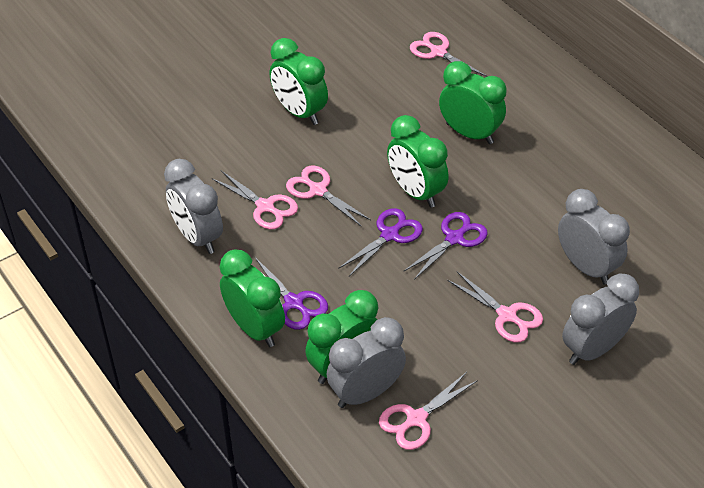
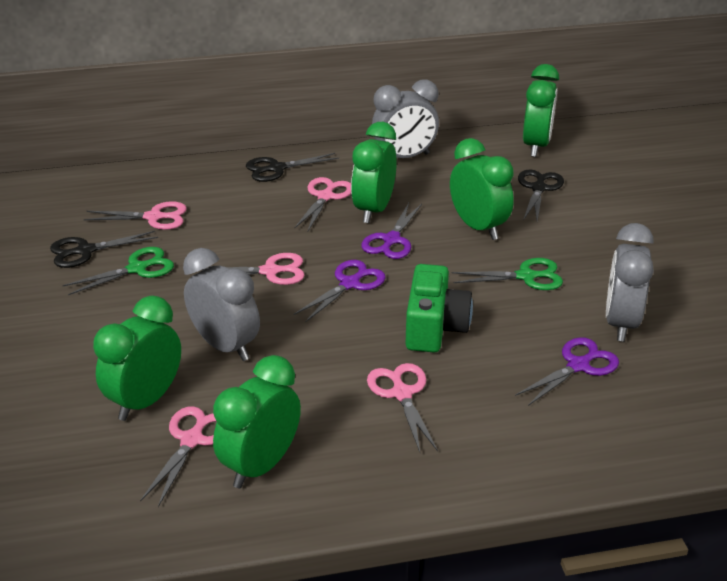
black scissors: none = 0 -> [50,231,158,268] [246,153,339,182] [518,169,564,221] = 3
green camera: none = 0 -> [405,264,473,353] = 1
green scissors: none = 0 -> [63,247,174,295] [451,258,563,290] = 2
grey clock: [164,159,223,254] [326,317,406,408] [558,189,630,285] [562,273,639,365] = 4 -> [183,248,260,361] [372,80,439,158] [606,223,654,342] = 3

